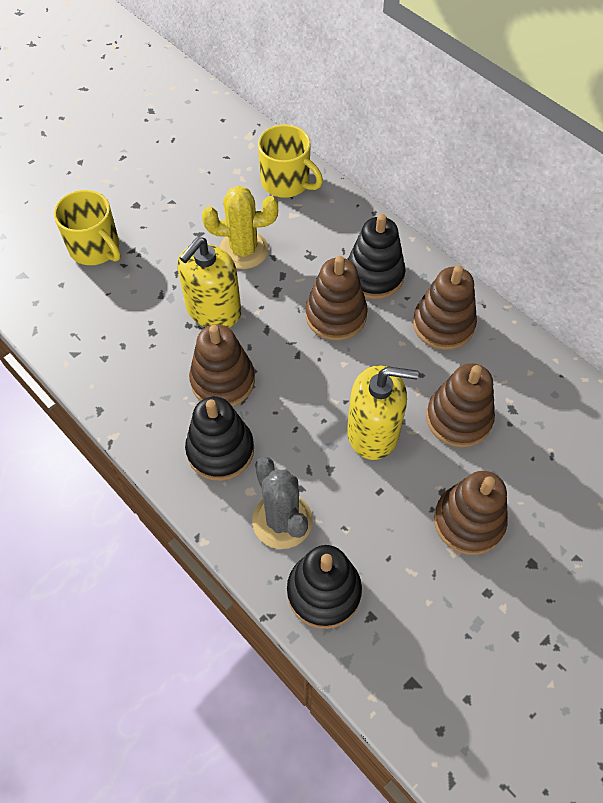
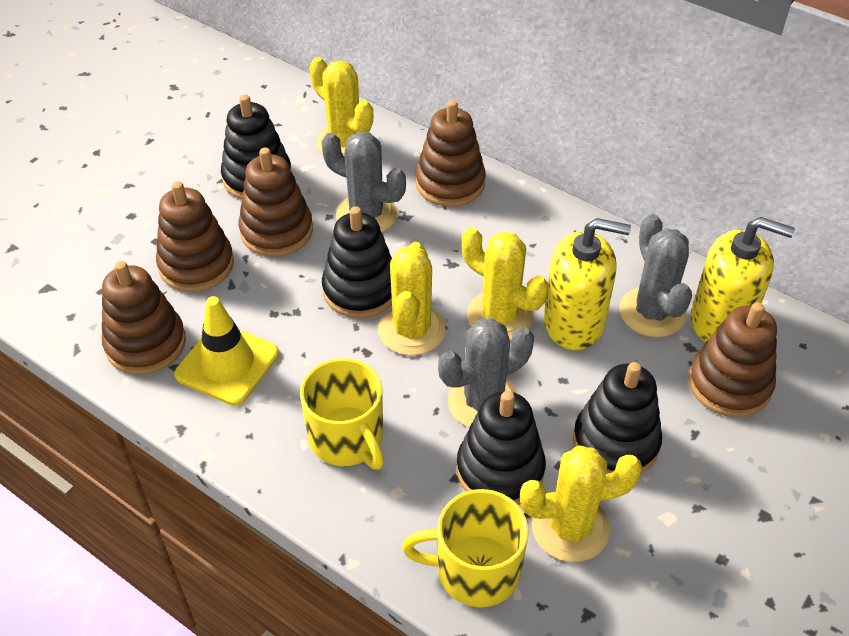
black stacking toy: [185,397,254,481] [287,545,362,629] [348,214,406,299] = 3 -> [221,95,292,200] [322,206,392,318] [456,391,546,505] [573,362,662,474] = 4
grey cactus: [252,457,313,549] = 1 -> [321,132,406,232] [438,318,534,428] [619,214,692,337] = 3
yellow cactus: [202,186,278,269] = 1 -> [309,57,373,155] [378,242,446,356] [462,227,549,340] [520,446,642,562] = 4
yellow traffic cone: none = 0 -> [174,296,279,406] = 1

